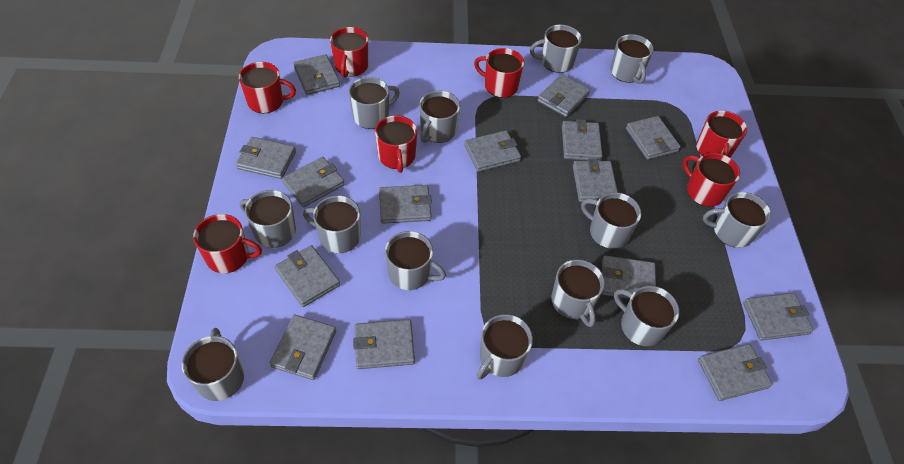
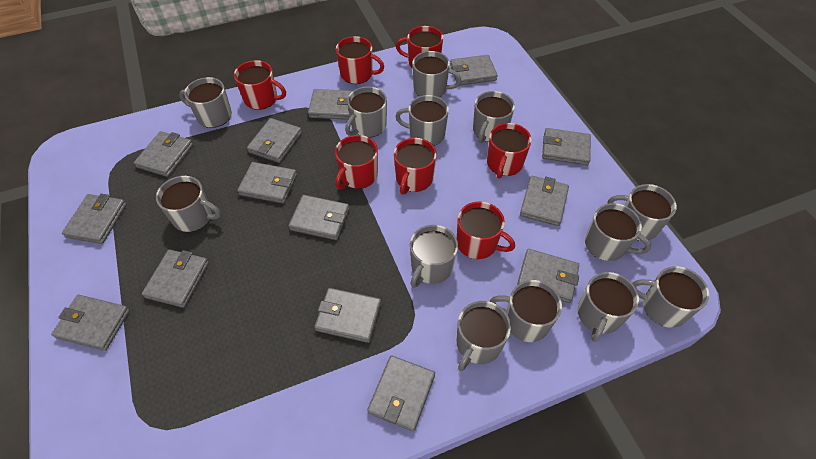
grey wallet: [236,137,296,179] [270,314,336,380] [275,245,340,307] [282,157,345,207] [293,54,340,95] [353,319,415,369] [379,185,432,224] [464,130,521,172] [538,74,590,117] [562,119,603,161] [573,158,618,202] [602,255,656,299] [626,116,681,160] [698,344,772,401] [743,293,813,341] = 15 -> [51,295,130,351] [62,194,127,244] [134,131,193,177] [142,249,209,308] [237,162,297,203] [247,118,302,163] [289,195,349,240] [308,89,352,120] [314,288,381,343] [367,355,435,431] [450,55,498,86] [517,249,579,303] [520,176,569,226] [542,128,591,165] = 14

